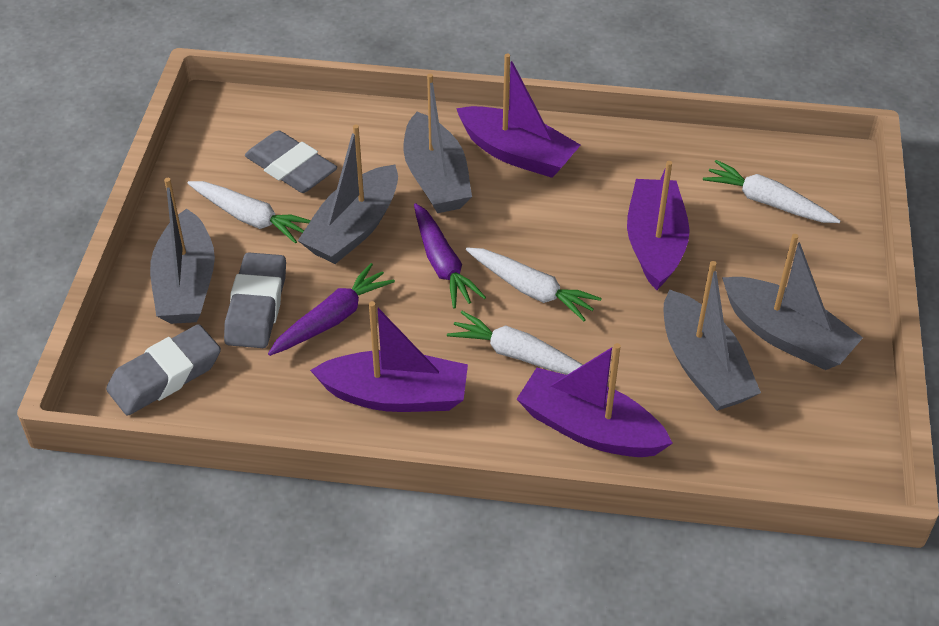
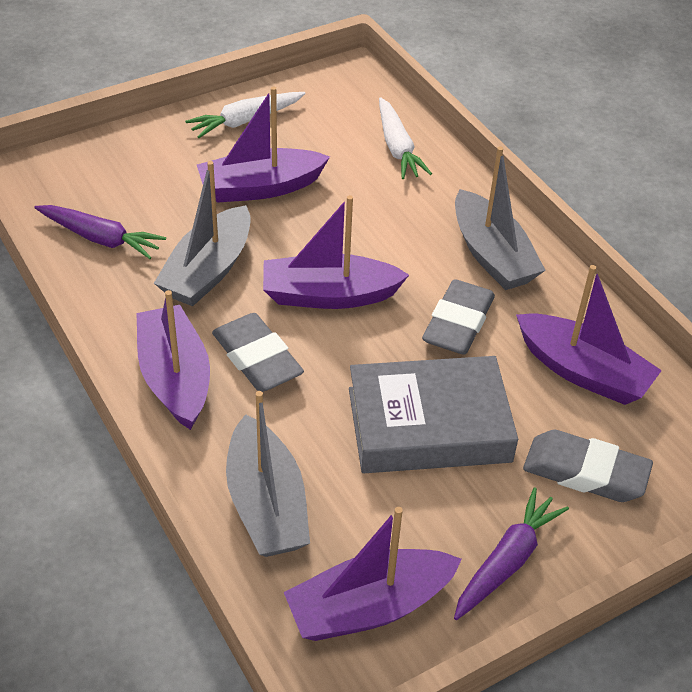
grey boat: [150,178,215,324] [298,124,398,264] [403,74,472,213] [663,261,761,411] [722,234,863,370] = 5 -> [154,161,251,306] [226,391,310,557] [455,146,546,290] = 3
grey book: none = 0 -> [349,356,518,473] = 1
purple boat: [310,301,468,412] [456,54,581,178] [517,343,673,457] [627,161,690,290] = 4 -> [136,290,210,430] [197,87,330,203] [263,195,409,309] [284,507,462,641] [516,265,662,405] = 5
white carrot: [187,181,311,244] [447,311,583,375] [466,248,602,321] [703,160,841,223] = 4 -> [185,92,305,138] [379,97,432,179] = 2

